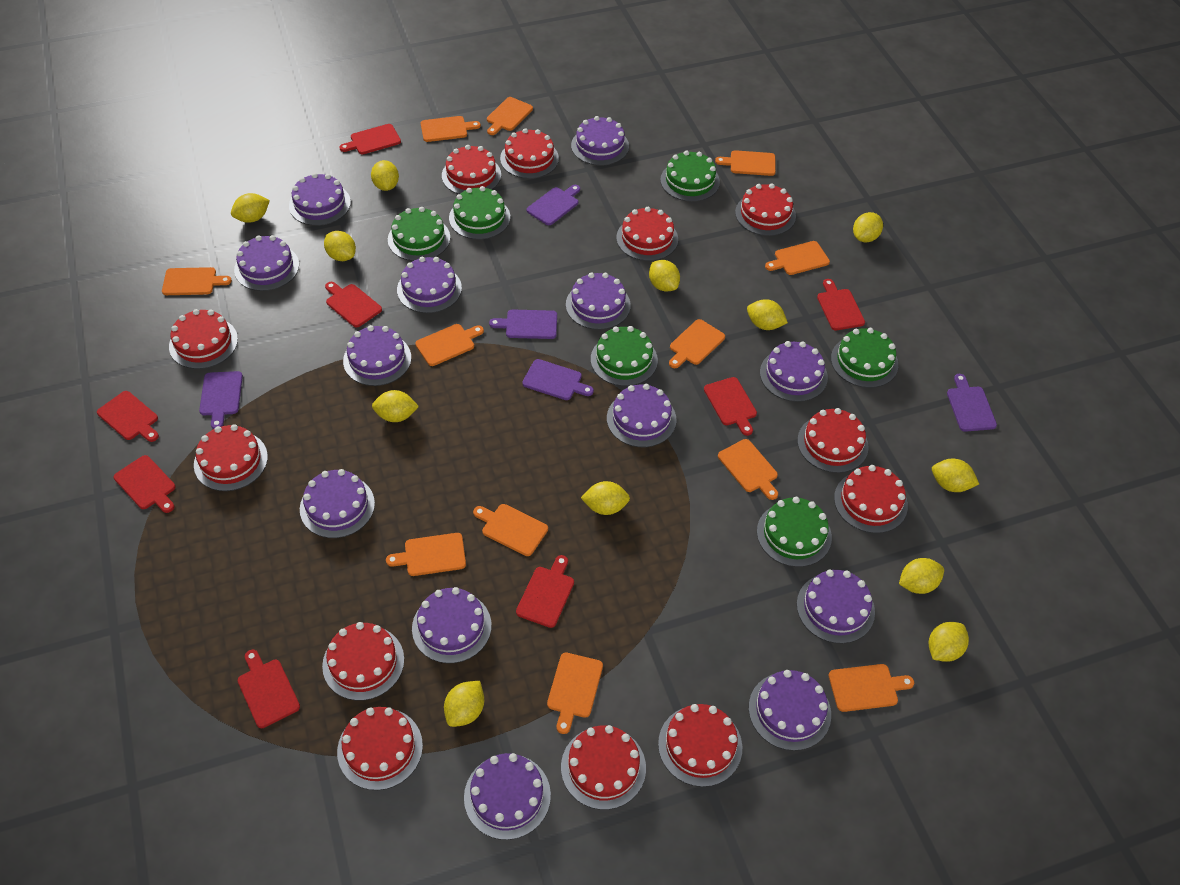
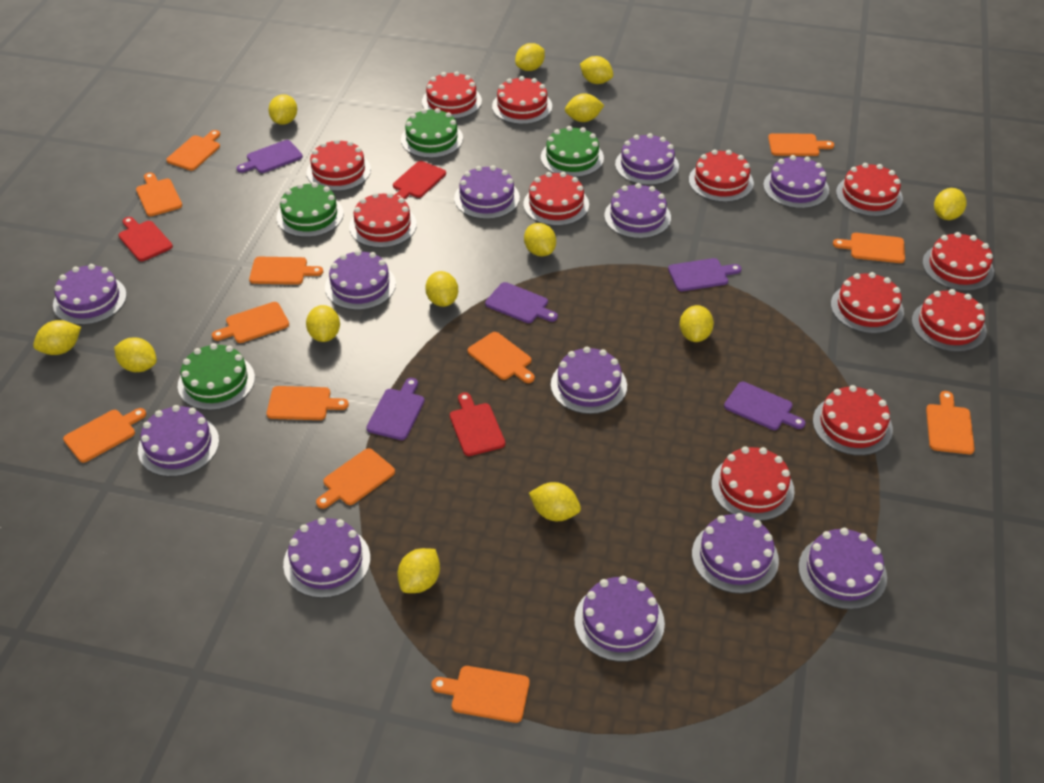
green cake: [388,207,450,261] [449,186,510,239] [591,326,658,386] [660,150,720,202] [757,497,832,567] [831,328,898,388] = 6 -> [178,343,255,410] [276,182,344,237] [401,108,463,158] [541,126,604,177] = 4
purple cake: [234,235,299,291] [289,173,351,226] [300,469,375,538] [343,325,411,386] [397,257,462,313] [412,587,491,663] [464,753,551,840] [566,273,631,330] [571,116,629,166] [607,384,677,447] [749,670,831,751] [760,341,828,402] [797,570,875,644] = 13 -> [53,264,127,325] [138,405,219,477] [283,517,370,598] [325,250,396,310] [454,165,520,219] [551,347,627,414] [574,576,665,662] [604,183,671,239] [615,133,679,185] [692,513,779,594] [763,155,829,209] [798,528,887,610] = 12
red cutting board: [97,391,159,442] [113,455,176,513] [237,650,300,728] [325,282,382,328] [339,124,401,154] [516,555,574,628] [704,377,757,436] [817,279,865,330] = 8 -> [118,217,173,261] [393,161,446,200] [450,392,505,456] = 3
yellow lemon: [231,193,270,223] [324,231,356,261] [371,160,399,191] [372,390,419,422] [444,681,484,727] [581,481,630,515] [649,260,680,292] [747,299,788,330] [853,212,883,243] [899,558,944,594] [929,622,969,662] [932,459,979,492] = 12 -> [33,320,81,355] [114,338,157,372] [268,94,297,125] [306,305,340,342] [397,548,440,593] [425,271,458,307] [515,43,545,71] [524,223,556,256] [529,482,581,521] [565,93,604,122] [580,56,613,84] [680,305,714,342] [934,188,967,220] = 13

